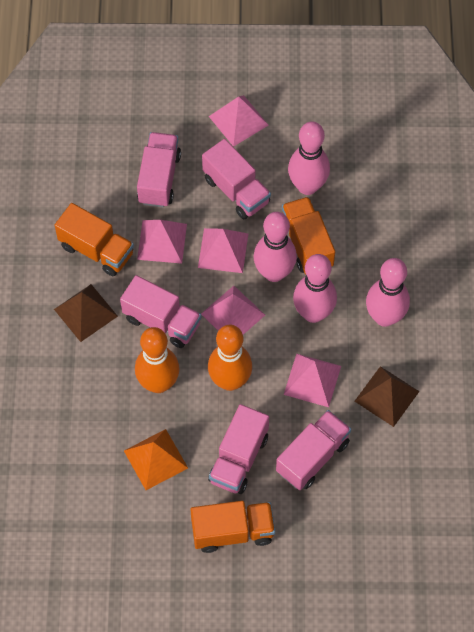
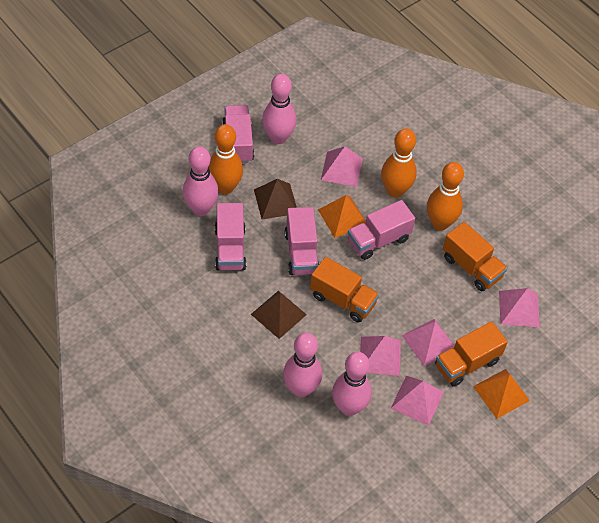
orange bowling pin: [135,327,180,393] [208,325,252,391] = 2 -> [208,124,243,194] [381,128,417,198] [427,162,464,230] = 3
orange pyramid: [124,429,188,490] = 1 -> [318,195,366,238] [473,369,530,419] = 2
pink truck: [120,275,201,348] [137,132,181,208] [202,139,271,219] [208,404,269,494] [276,410,351,490] = 5 -> [215,203,246,271] [222,105,254,163] [285,207,319,275] [348,200,415,260] = 4

